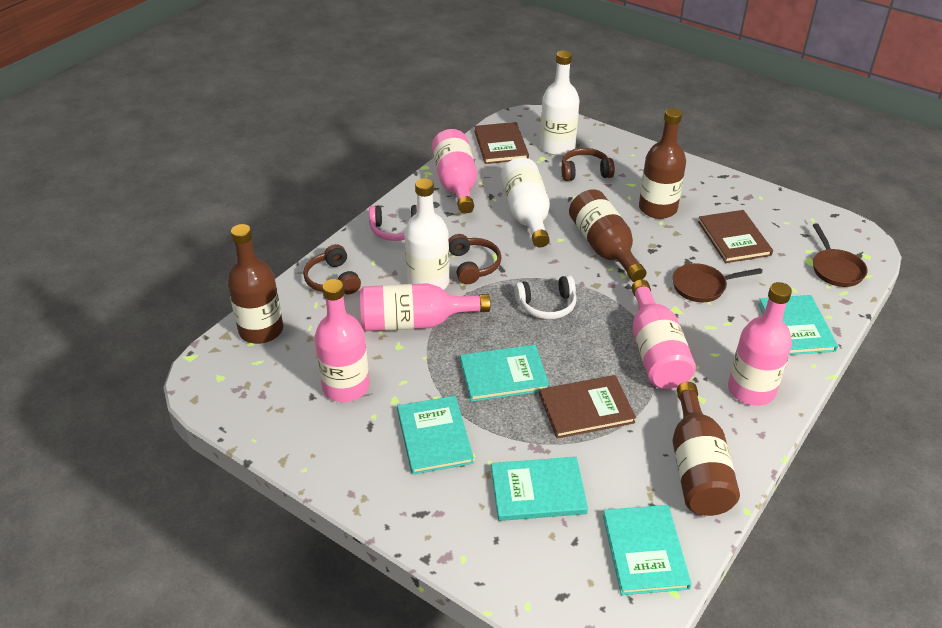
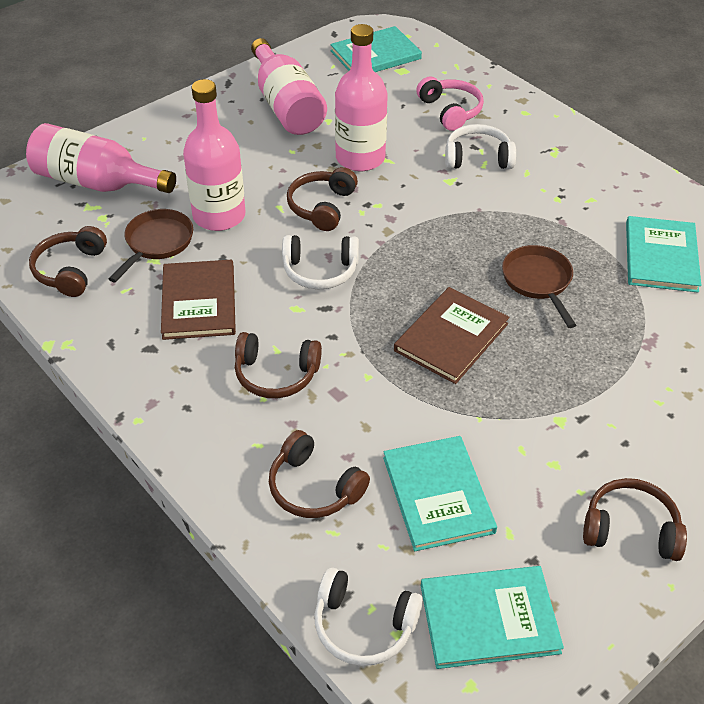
brown book: [474,122,529,164] [539,375,636,439] [698,210,773,263] = 3 -> [161,260,236,340] [394,287,509,384] = 2
brown bottle: [227,224,283,344] [569,189,646,282] [639,108,686,219] [672,382,740,516] = 4 -> none = 0
brown headphones: [303,244,361,294] [449,234,501,284] [562,148,615,181] = 3 -> [29,226,107,297] [235,332,322,398] [269,430,370,518] [287,167,358,231] [583,478,687,561] = 5
pink bottle: [314,279,370,402] [360,283,490,331] [432,129,477,213] [632,279,696,389] [728,282,792,406] = 5 -> [26,123,176,193] [183,79,245,231] [251,38,327,135] [335,24,388,171] = 4
turquoise book: [397,396,474,475] [460,345,549,402] [491,457,588,521] [603,505,691,595] [758,295,838,355] = 5 -> [330,26,422,72] [383,436,497,551] [421,566,564,669] [626,216,701,293] = 4
white bottle: [404,178,449,290] [501,158,550,248] [540,50,579,156] = 3 -> none = 0
white headphones: [514,275,577,319] = 1 -> [282,235,359,289] [314,567,423,666] [445,124,516,169] = 3

